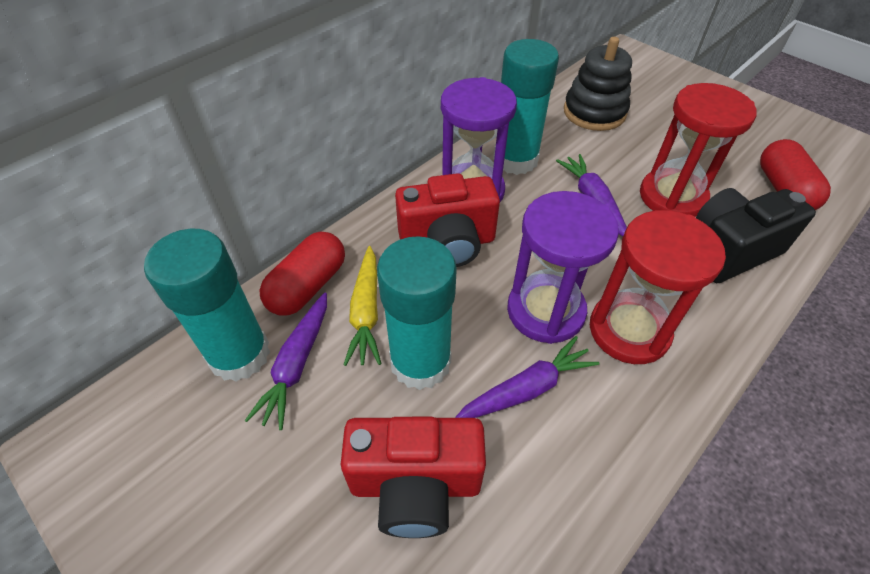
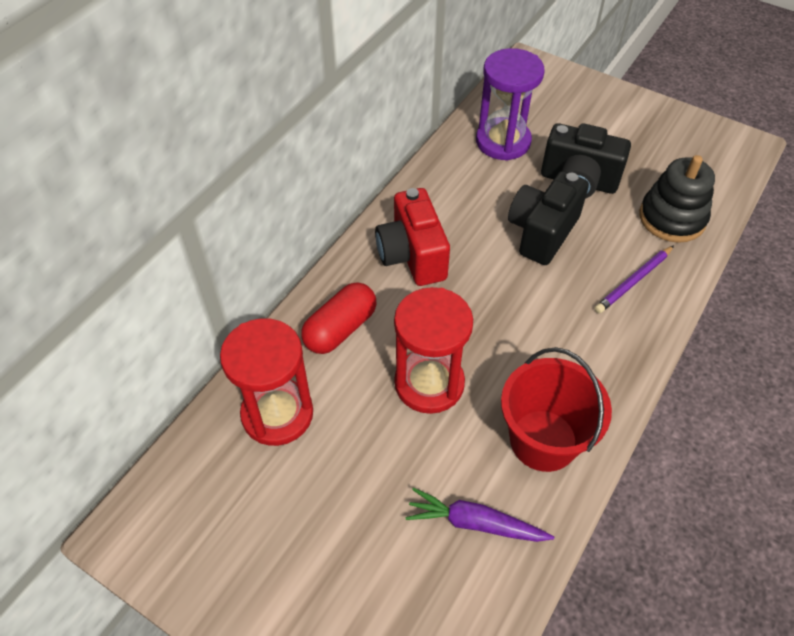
black camera: [696,188,816,283] = 1 -> [508,171,589,265] [541,123,631,198] = 2
purple carrot: [245,293,327,430] [455,336,600,418] [556,154,627,236] = 3 -> [406,488,554,542] = 1
purple hourglass: [441,77,517,202] [507,191,619,344] = 2 -> [476,48,545,161] = 1
purple pencil: none = 0 -> [594,246,674,314] = 1
red bucket: none = 0 -> [501,347,612,472] = 1
red camera: [341,417,486,538] [395,173,500,267] = 2 -> [375,188,450,286] = 1
red capsule: [260,232,345,316] [760,139,831,210] = 2 -> [301,282,376,354] = 1
turquoise glue stick: [144,229,270,382] [377,236,457,390] [493,39,559,175] = 3 -> none = 0
yellow carrot: [343,246,382,366] = 1 -> none = 0

